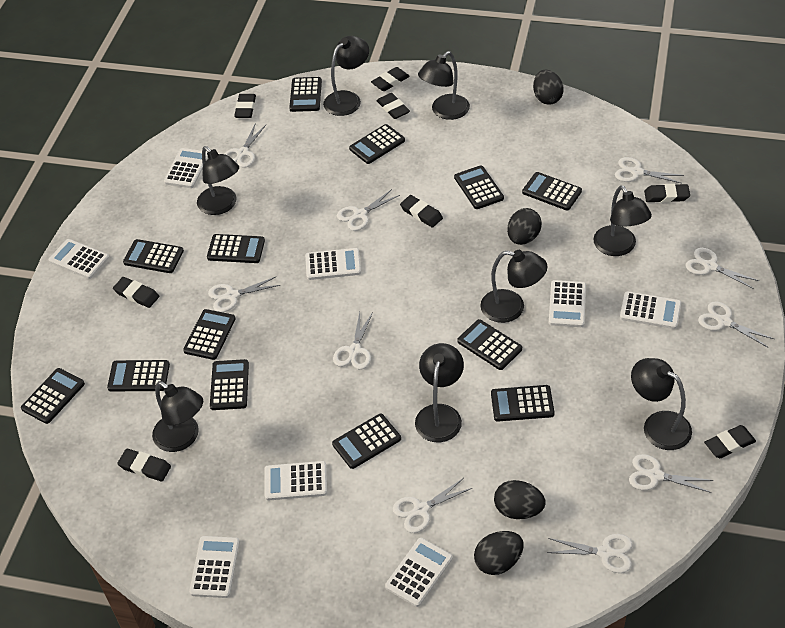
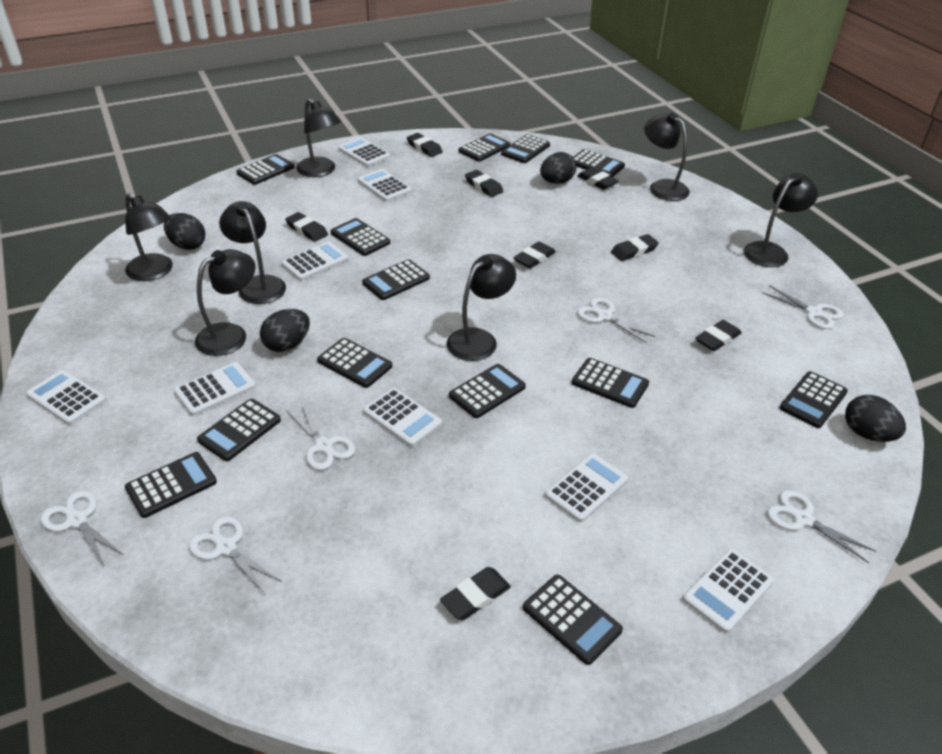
black lamp: [152,381,203,452] [197,146,239,215] [323,36,369,116] [415,343,464,442] [418,51,470,120] [480,250,548,323] [593,185,652,256] [631,358,692,450] = 8 -> [125,193,173,281] [195,249,256,356] [219,201,286,304] [296,99,341,177] [447,254,516,361] [644,113,690,201] [744,173,818,267] = 7
white scissors: [208,276,280,312] [224,123,266,168] [333,312,373,370] [337,189,400,231] [393,478,472,533] [547,534,633,573] [615,157,684,183] [629,454,713,493] [686,248,759,289] [698,301,774,348] = 10 -> [41,491,123,565] [189,516,282,594] [286,404,355,470] [577,298,655,343] [762,285,844,329] [767,490,876,563] = 6

